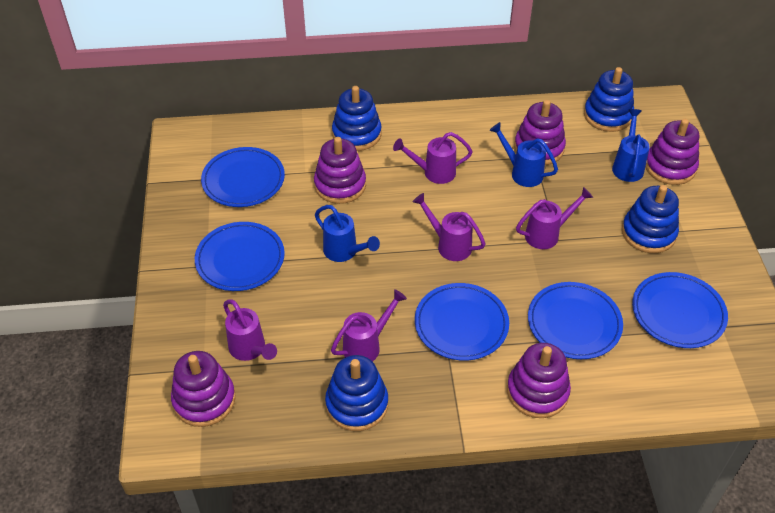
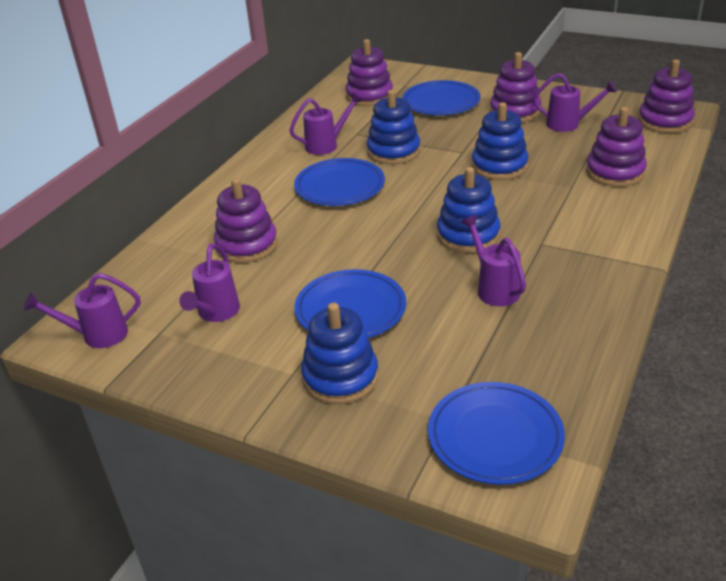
blue plate: [195,222,285,291] [201,147,285,207] [415,283,509,361] [528,282,623,359] [632,272,728,348] = 5 -> [294,158,385,206] [295,269,406,338] [402,80,481,115] [428,382,565,485] = 4
blue watering can: [315,205,380,262] [489,122,558,187] [612,109,650,182] = 3 -> none = 0

